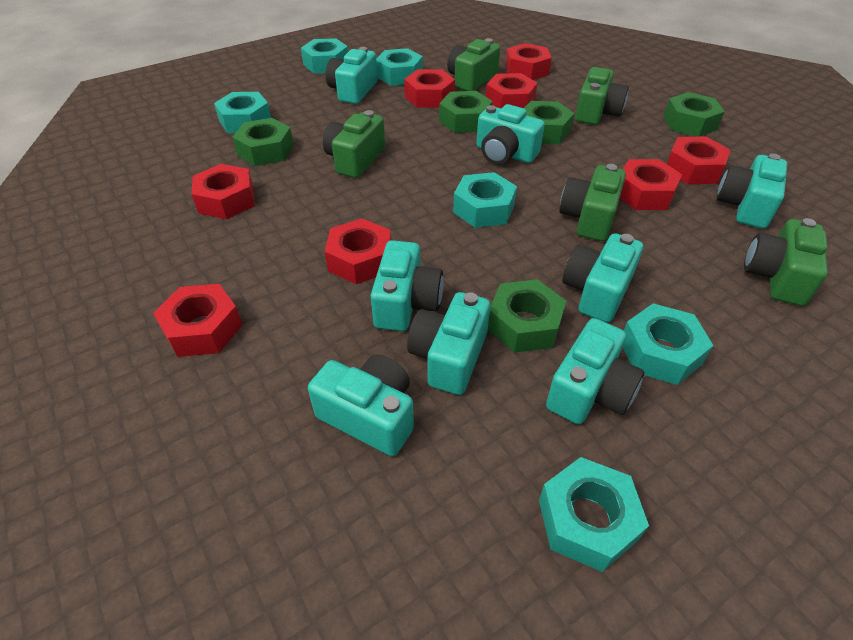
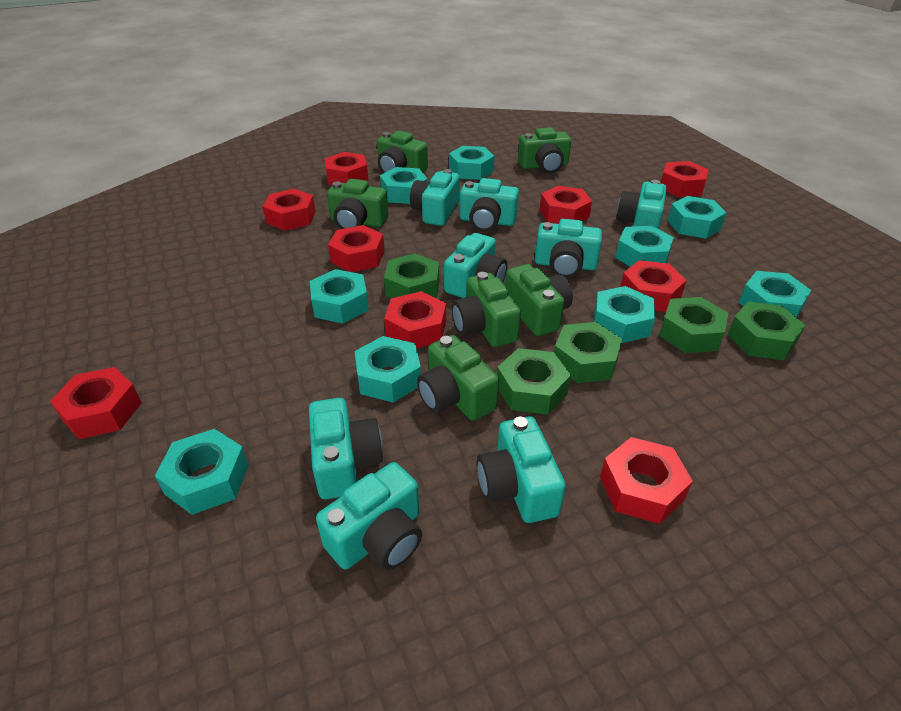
green camera: [323,110,385,178] [447,38,500,91] [559,164,626,241] [575,67,629,125] [744,218,828,306] = 5 -> [327,179,389,229] [377,131,428,173] [417,335,499,421] [452,272,521,347] [505,264,573,336] [518,127,571,173] = 6
red nut: [153,284,243,357] [191,164,255,219] [325,218,391,284] [404,69,455,108] [486,73,537,108] [505,43,552,80] [620,159,682,210] [667,136,730,184] = 8 -> [50,367,142,439] [263,189,316,231] [325,152,369,185] [328,225,385,272] [384,291,446,349] [540,186,592,224] [600,437,693,524] [620,260,687,312] [661,161,708,197] = 9
turquoise nut: [214,92,271,133] [301,38,348,74] [376,48,423,86] [453,172,517,228] [539,457,649,572] [623,303,714,385] = 6 -> [155,429,249,515] [310,269,369,323] [355,336,421,403] [380,167,428,204] [449,146,494,180] [593,286,655,343] [615,226,674,267] [667,196,726,239] [739,271,811,318] = 9

